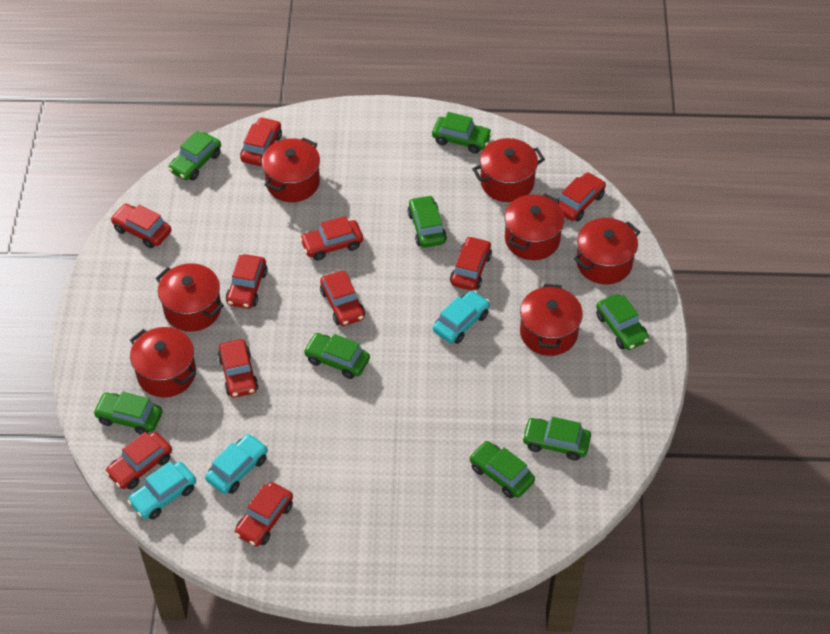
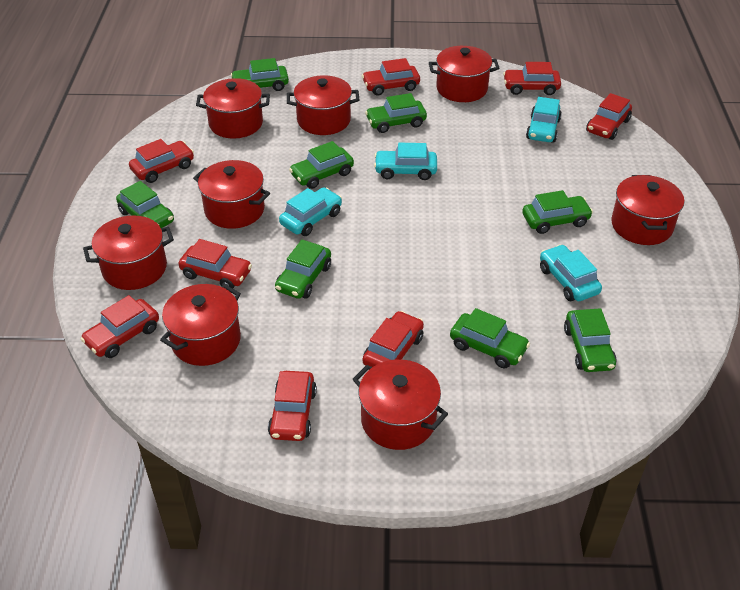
red car: [105,432,172,490] [110,204,171,248] [217,339,259,398] [226,254,268,309] [235,482,293,547] [240,117,282,166] [300,216,363,261] [320,271,365,326] [450,236,492,291] [558,172,606,221] = 10 -> [81,295,159,358] [129,139,194,183] [178,239,252,289] [268,371,317,441] [362,58,420,96] [363,311,424,367] [503,62,561,95] [586,93,632,140] = 8
red pot: [130,327,196,397] [155,263,224,332] [262,137,320,202] [472,138,545,202] [504,193,564,260] [520,284,583,356] [574,218,640,284] = 7 -> [83,216,174,290] [160,284,241,366] [193,160,270,229] [196,78,270,139] [287,75,359,135] [352,359,448,450] [429,46,500,102] [611,175,684,245] = 8
turquoise car: [127,462,196,520] [205,434,268,494] [433,290,490,344] = 3 -> [279,187,342,236] [374,143,437,180] [526,97,562,143] [540,244,602,301] = 4

